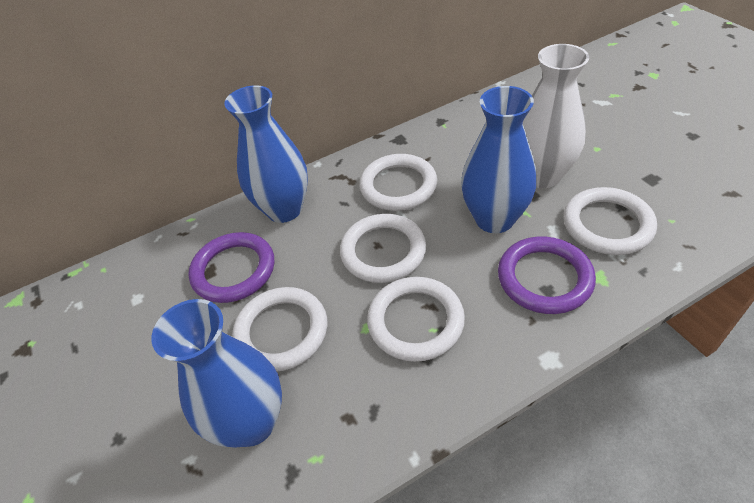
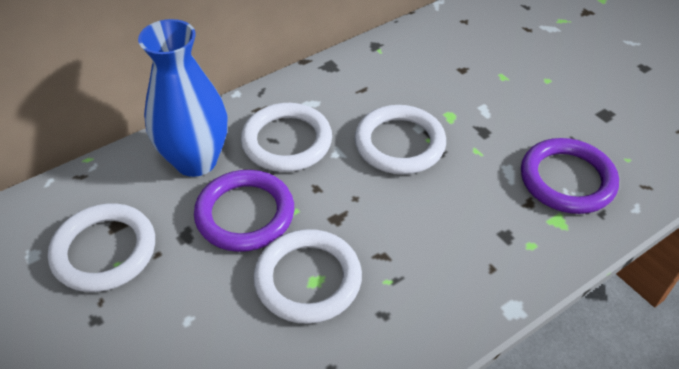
blue vase: [151,299,282,448] [224,85,308,223] [461,86,537,233] = 3 -> [138,19,227,177] = 1
white ring: [232,287,327,371] [340,214,426,283] [360,154,437,211] [367,277,465,362] [563,187,657,255] = 5 -> [48,203,155,292] [241,103,332,172] [254,229,362,324] [355,105,446,174] = 4
white vase: [523,44,589,188] = 1 -> none = 0

